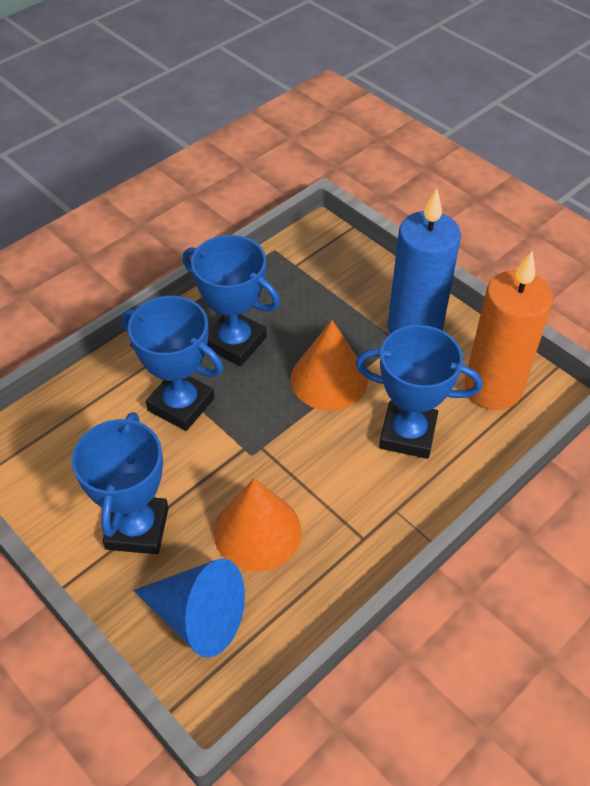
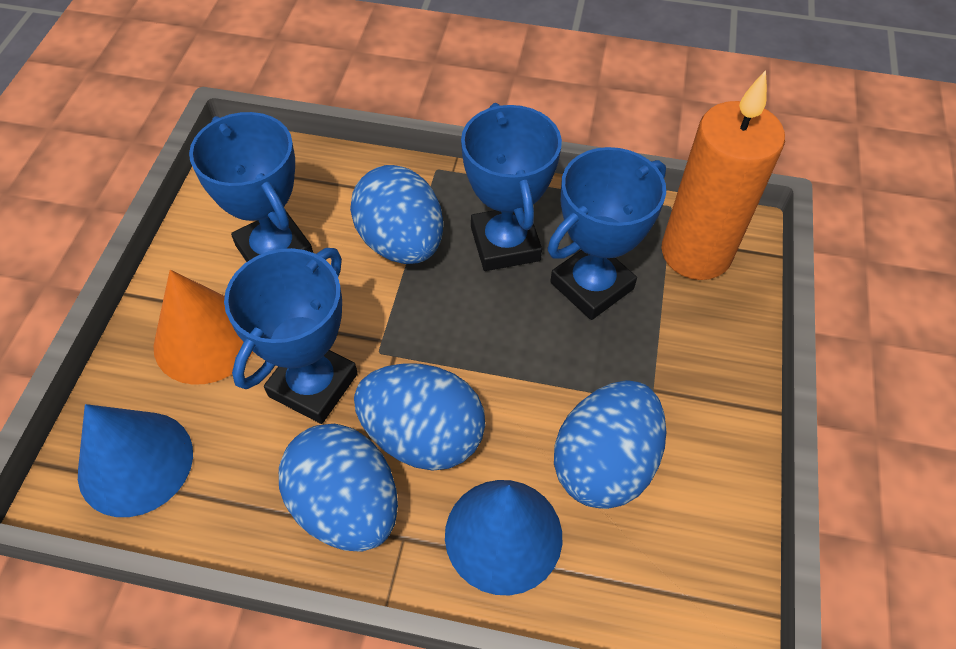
blue candle: [387,188,461,334] = 1 -> none = 0
blue cone: [133,559,245,658] = 1 -> [78,404,193,517] [445,480,562,595] = 2
blue egg: none = 0 -> [279,424,398,551] [350,165,443,264] [354,363,485,470] [554,380,666,509] = 4
orange cone: [214,478,301,572] [291,320,368,411] = 2 -> [153,270,253,385] = 1

